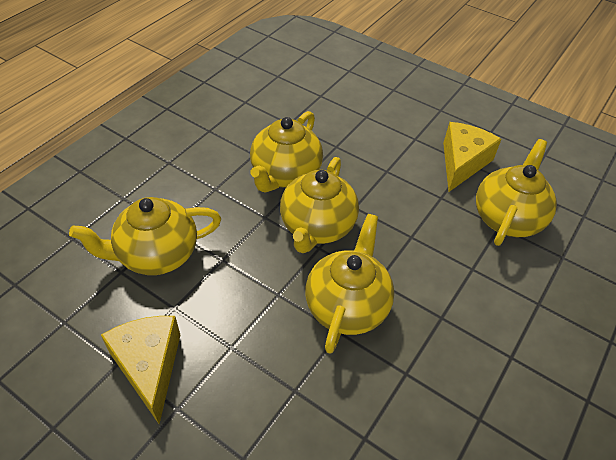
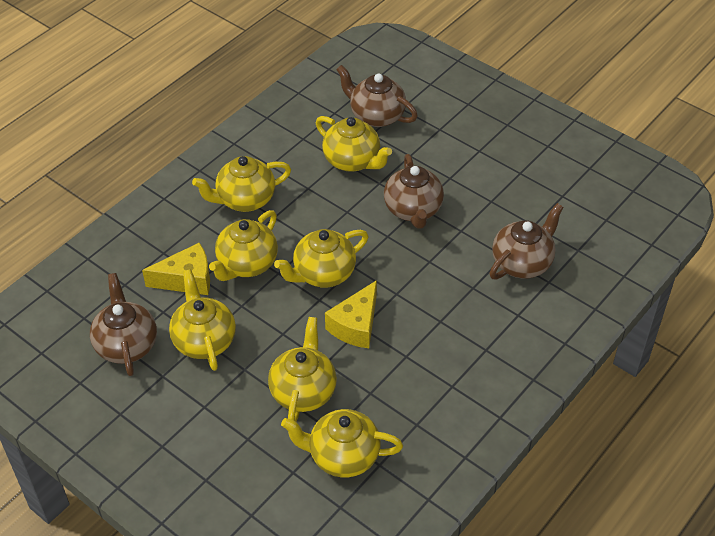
brown teapot: none = 0 -> [90,273,157,376] [336,65,418,127] [384,154,444,229] [490,203,563,280] = 4
yellow teapot: [69,197,221,275] [250,111,323,192] [280,157,359,253] [305,214,394,354] [476,139,557,246] = 5 -> [169,269,236,371] [192,156,291,212] [209,210,278,281] [268,317,337,422] [274,229,368,287] [281,409,403,477] [316,116,392,172] = 7

